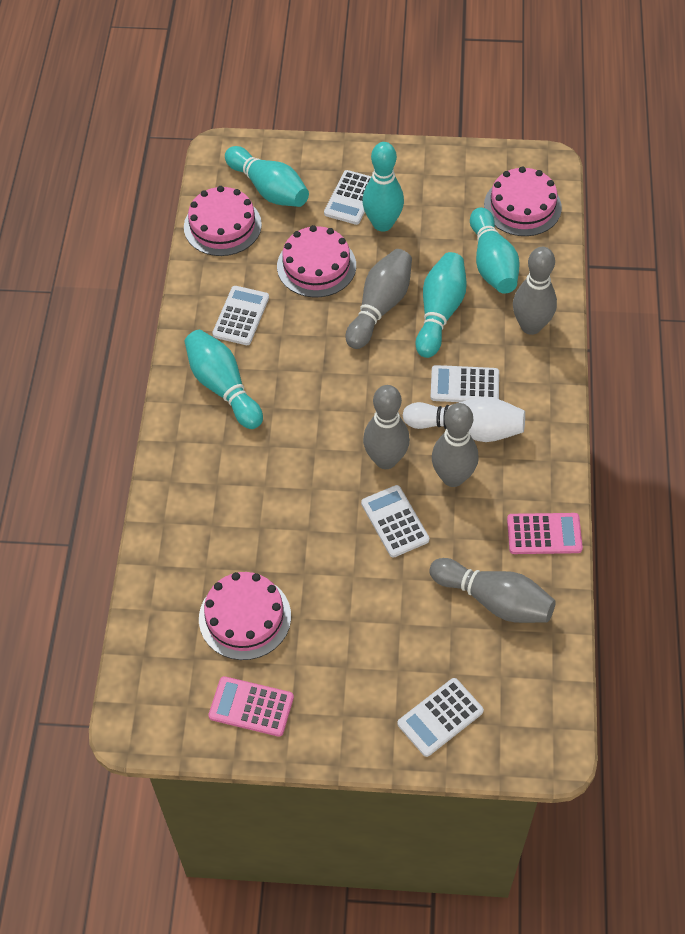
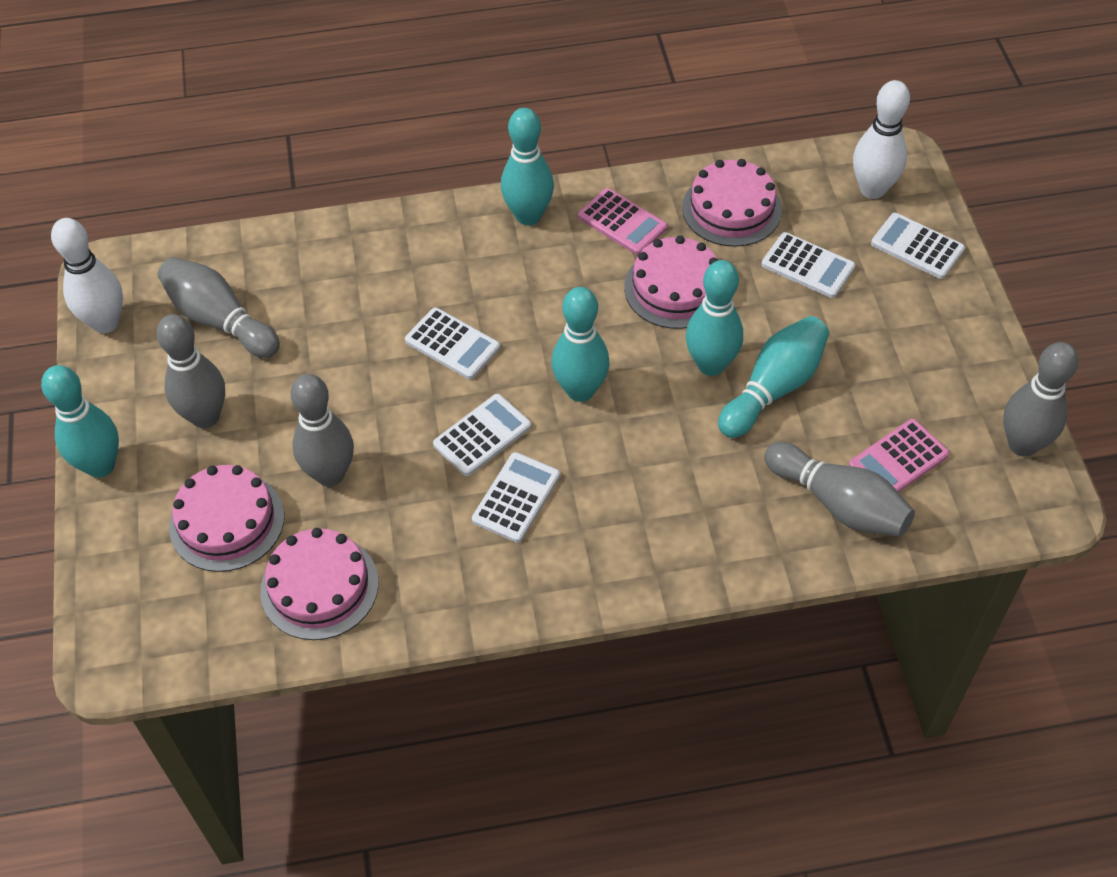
white bowling pin: [403,397,525,442] = 1 -> [51,218,123,333] [853,80,910,199] = 2

